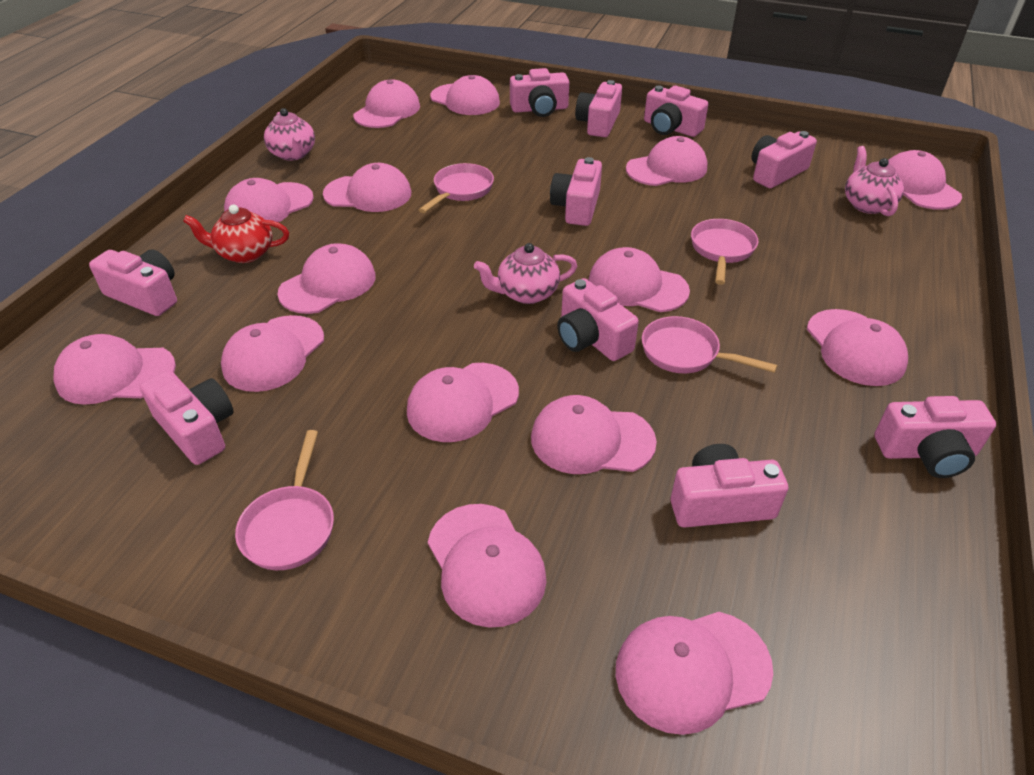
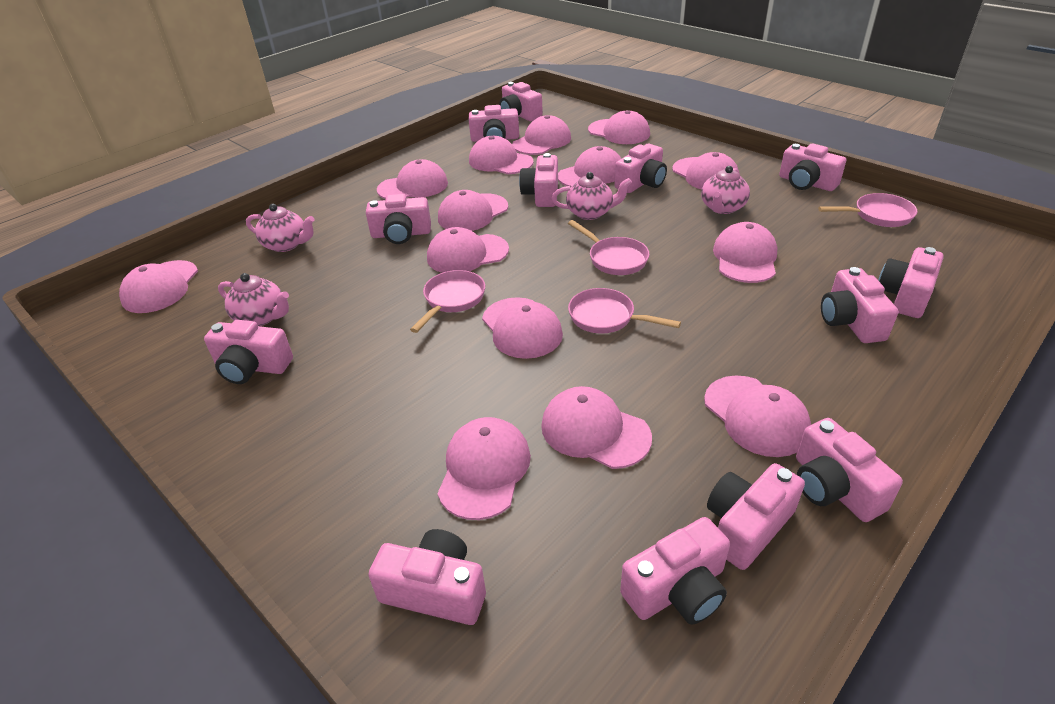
pink camera: [89,249,177,316] [140,370,233,465] [510,68,569,117] [550,157,602,226] [557,278,639,361] [575,80,622,137] [644,86,709,137] [670,444,788,528] [751,131,817,188] [874,396,996,478] = 10 -> [204,320,293,384] [366,194,431,244] [368,529,486,625] [469,105,519,142] [499,82,543,121] [519,153,558,207] [615,144,667,193] [620,517,730,625] [707,463,805,570] [779,143,846,191] [796,418,903,522] [821,267,898,343] [878,247,944,318] = 13
pink cap: [54,334,176,405] [221,315,324,392] [224,178,314,222] [277,243,376,314] [323,163,411,212] [354,79,420,128] [407,363,519,442] [428,504,547,628] [430,75,500,115] [531,395,657,474] [589,247,690,312] [616,612,773,735] [626,136,707,186] [807,309,908,386] [888,150,962,210] = 15 -> [119,260,198,313] [377,159,448,199] [427,227,509,273] [437,417,531,520] [438,190,508,231] [469,136,534,174] [482,297,563,359] [512,115,571,155] [541,386,652,469] [558,146,622,187] [588,110,650,144] [672,152,740,189] [704,376,811,457] [713,222,777,283] = 14
pink teapot: [264,108,315,161] [474,243,577,304] [845,146,904,216] = 3 -> [218,273,289,326] [246,204,315,252] [552,172,632,220] [701,166,750,214] = 4
red teapot: [183,205,289,263] = 1 -> none = 0

